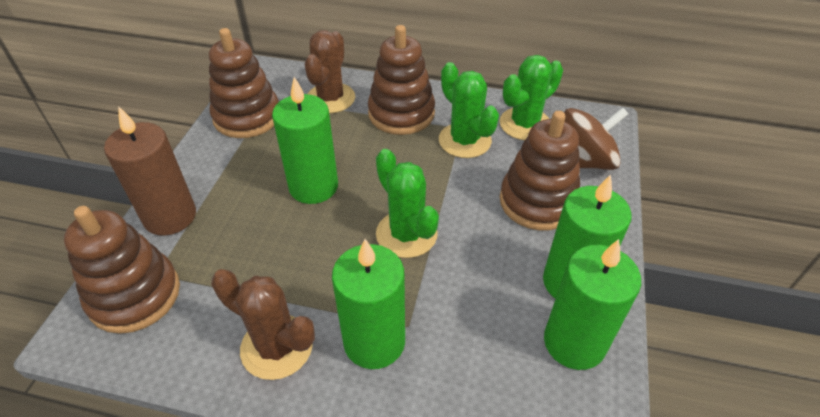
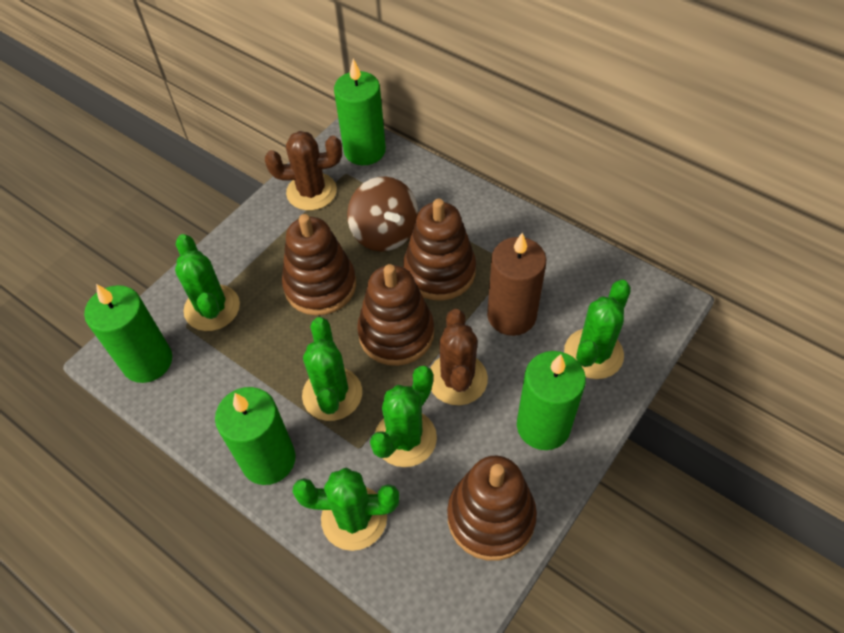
green cactus: [376,149,439,258] [439,62,499,158] [500,55,563,140] = 3 -> [175,234,240,331] [293,468,399,551] [302,317,362,421] [370,366,437,467] [564,280,631,379] = 5

